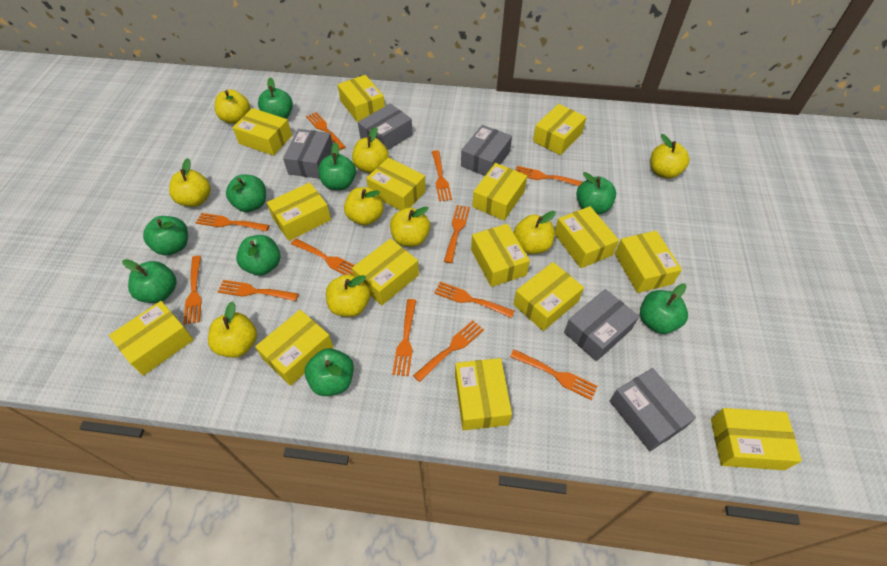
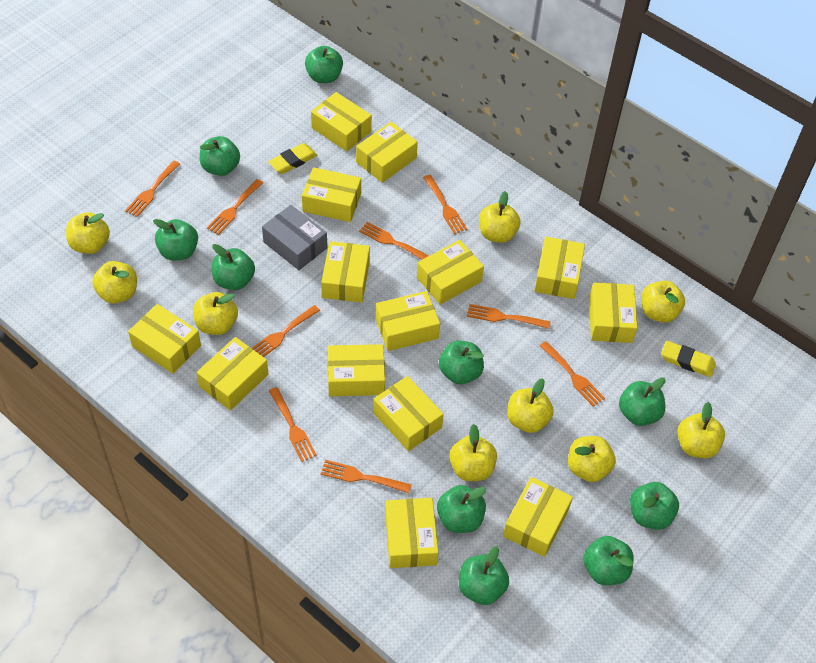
green apple: [122,259,177,303] [143,216,188,255] [226,174,266,212] [236,235,280,276] [258,78,293,119] [305,348,354,396] [318,142,356,190] [576,172,616,214] [640,283,688,334] = 9 -> [153,219,198,260] [200,136,240,176] [212,244,255,290] [305,46,343,83] [437,485,486,533] [439,340,484,384] [459,546,509,605] [583,536,634,585] [619,377,666,426] [630,482,679,530] = 10
grey box: [283,129,333,179] [358,104,413,150] [461,125,512,176] [564,289,639,361] [610,368,696,451] = 5 -> [262,205,327,270] = 1
orange fork: [183,256,202,325] [196,213,269,231] [217,280,298,301] [291,238,355,275] [306,112,346,150] [392,299,416,376] [413,320,484,382] [432,150,452,202] [434,282,514,318] [444,205,470,263] [510,349,598,400] [515,166,583,186] = 12 -> [125,161,180,217] [207,179,263,235] [252,305,320,357] [269,387,317,462] [321,460,411,493] [359,222,429,260] [423,175,467,234] [467,304,551,329] [540,341,605,406] = 9
yellow box: [109,301,194,376] [232,108,292,156] [255,310,334,386] [267,182,331,241] [338,75,385,122] [352,238,419,305] [366,157,426,211] [455,358,512,430] [471,224,530,287] [472,163,527,221] [513,262,584,331] [533,104,586,155] [554,206,619,268] [615,231,682,293] [711,408,802,470] = 15 -> [128,304,201,374] [196,337,268,410] [302,167,361,222] [311,92,372,151] [321,241,370,303] [328,344,385,396] [356,122,418,183] [373,376,444,451] [375,291,440,351] [385,498,438,568] [417,240,484,305] [503,477,573,557] [534,237,585,299] [589,283,637,343] = 14
yellow eraser: none = 0 -> [268,143,317,174] [661,341,716,377] = 2

